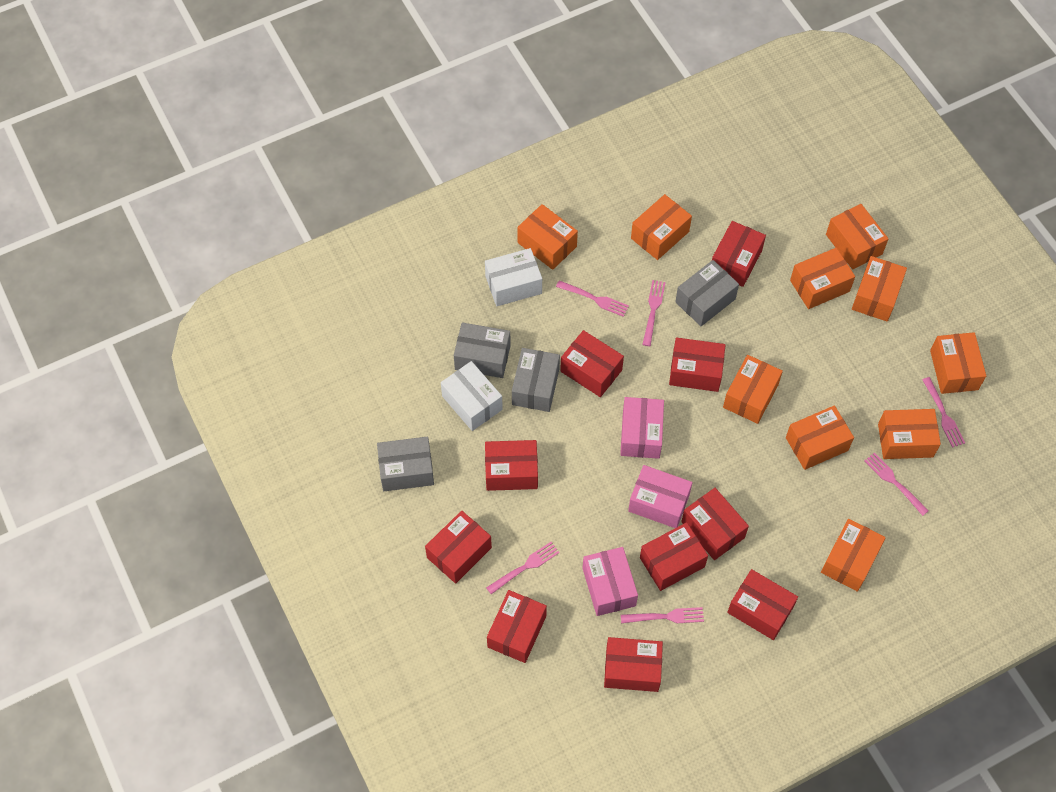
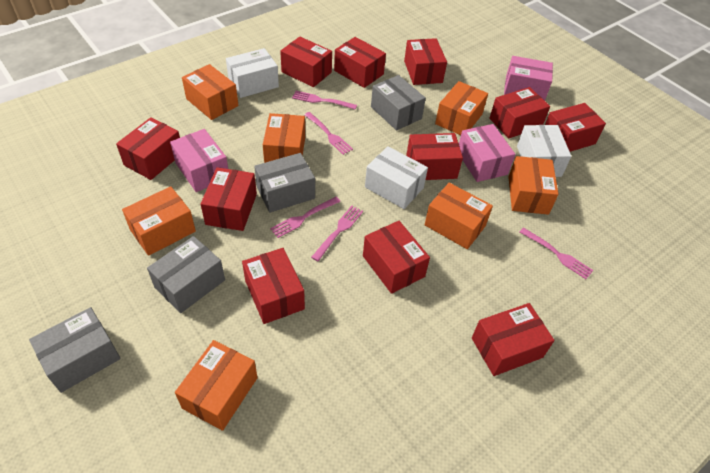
orange box: [517,204,578,270] [631,194,692,260] [723,355,783,424] [786,405,854,470] [790,248,855,309] [821,519,886,592] [826,204,889,270] [852,256,907,322] [878,409,941,459] [930,332,986,394] = 10 -> [122,186,196,256] [175,340,258,431] [182,64,239,120] [263,113,305,163] [425,183,493,249] [435,81,488,135] [508,156,559,215] = 7
pink fork: [486,542,560,594] [556,280,629,317] [621,607,704,623] [642,280,666,346] [864,452,929,516] [922,377,965,447] = 6 -> [270,197,340,238] [292,91,357,110] [304,112,353,155] [311,205,363,261] [520,227,593,279] = 5
red box: [425,511,492,584] [485,440,538,491] [487,590,547,663] [560,330,624,397] [604,637,663,692] [640,522,708,591] [669,338,726,392] [681,488,749,560] [712,221,766,287] [727,569,798,640] = 10 -> [116,117,180,180] [201,167,257,231] [242,248,305,324] [280,36,332,87] [334,37,386,88] [363,221,430,294] [404,38,447,85] [406,133,463,180] [472,303,555,376] [489,87,550,139] [545,103,606,152] = 11
white box: [441,361,503,431] [485,248,542,306] = 2 -> [226,48,279,98] [365,146,428,209] [517,125,571,177] = 3

